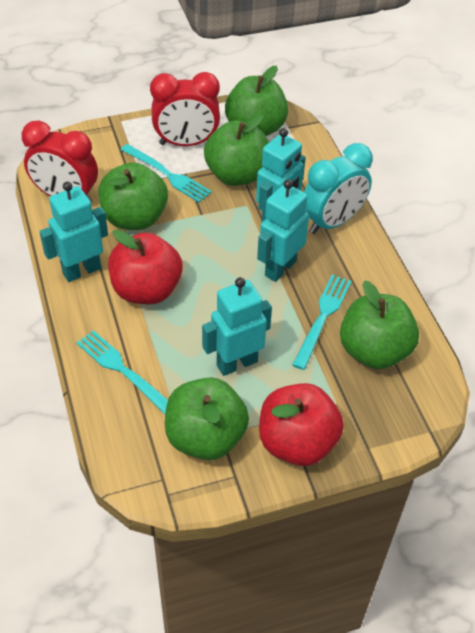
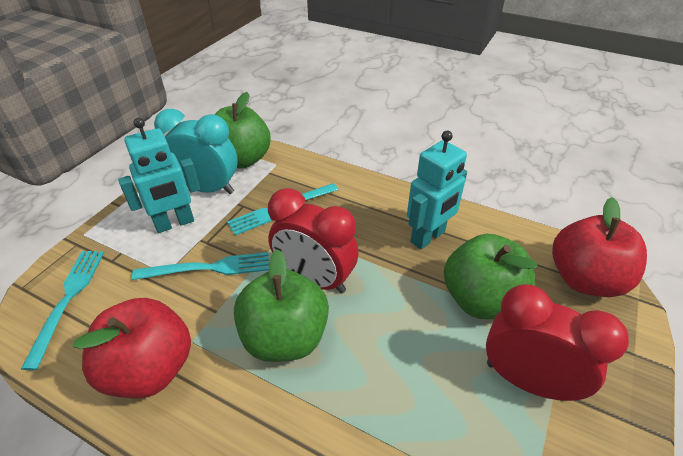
green apple: [98,162,168,230] [165,377,249,460] [204,114,269,186] [225,66,288,136] [340,281,419,369] = 5 -> [214,92,270,169] [234,249,329,362] [444,234,537,319] = 3
turquoise robot: [39,182,108,282] [202,277,272,376] [256,128,306,222] [257,179,309,282] = 4 -> [118,118,200,233] [407,131,467,250] = 2

